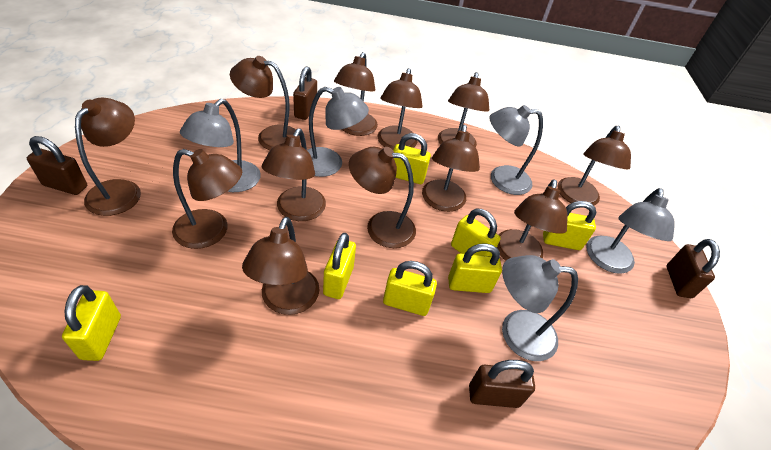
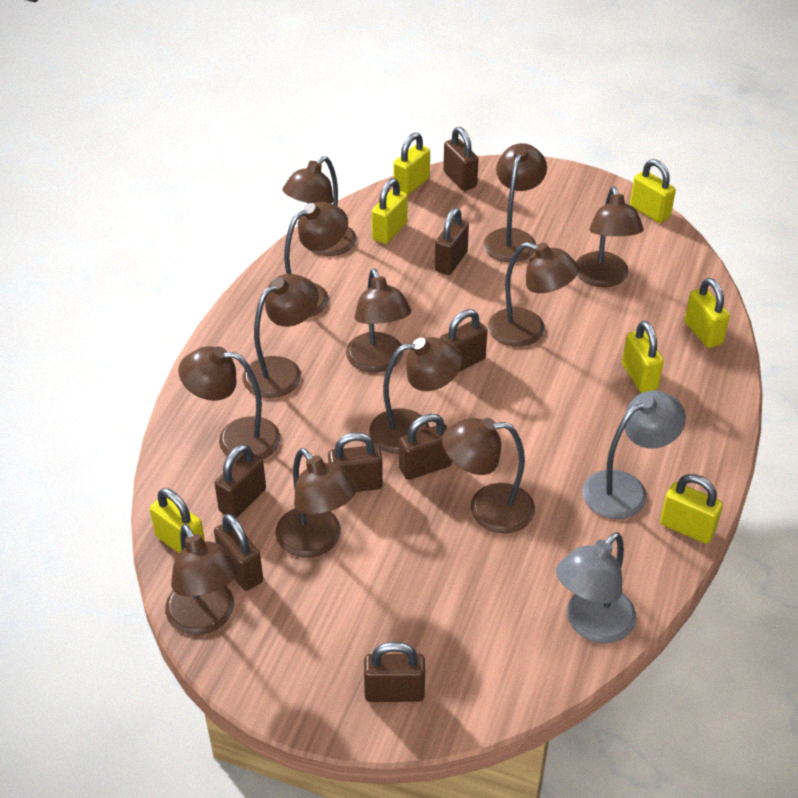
brown padlock: [27,136,87,195] [293,66,317,120] [469,360,535,408] [666,239,720,298] = 4 -> [214,514,263,591] [215,444,266,518] [328,432,383,492] [364,642,425,702] [399,414,452,480] [434,208,469,275] [440,309,487,372] [443,127,479,191] = 8
grey lamp: [180,99,261,192] [307,87,369,177] [489,105,543,195] [502,255,578,361] [586,188,675,274] = 5 -> [556,532,637,643] [583,390,686,519] = 2

